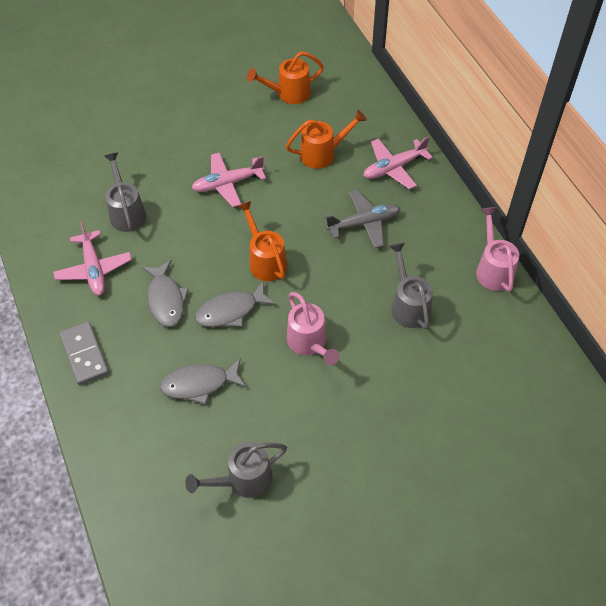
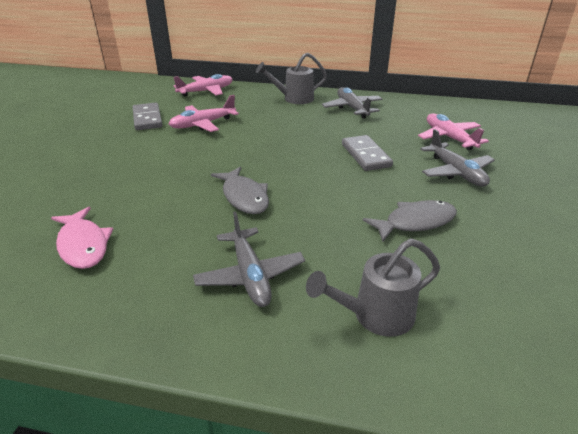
grey domino: [60,322,109,385] = 1 -> [133,103,162,130] [342,135,393,171] = 2
grey fish: [142,260,189,327] [160,358,246,404] [195,282,276,327] = 3 -> [211,166,269,214] [363,200,457,242] = 2
grey plane: [324,190,400,248] = 1 -> [193,211,305,307] [322,87,382,118] [420,129,495,187] = 3
grey watering can: [104,152,146,232] [185,442,287,498] [389,243,433,329] = 3 -> [256,53,327,104] [306,238,440,337] = 2
orange watering can: [237,201,287,281] [247,51,324,104] [286,110,367,169] = 3 -> none = 0
pink fish: none = 0 -> [51,207,113,269] = 1
pink watering can: [287,292,339,365] [476,207,519,292] = 2 -> none = 0

